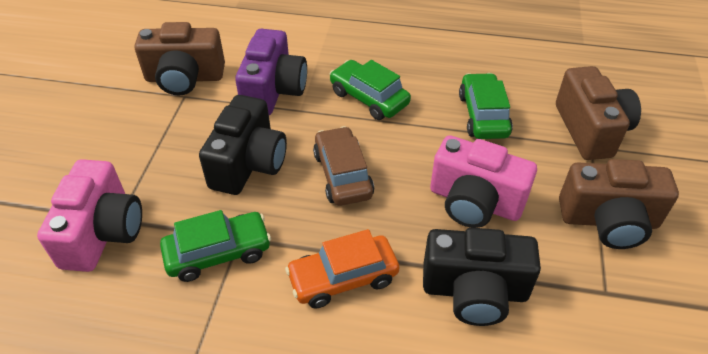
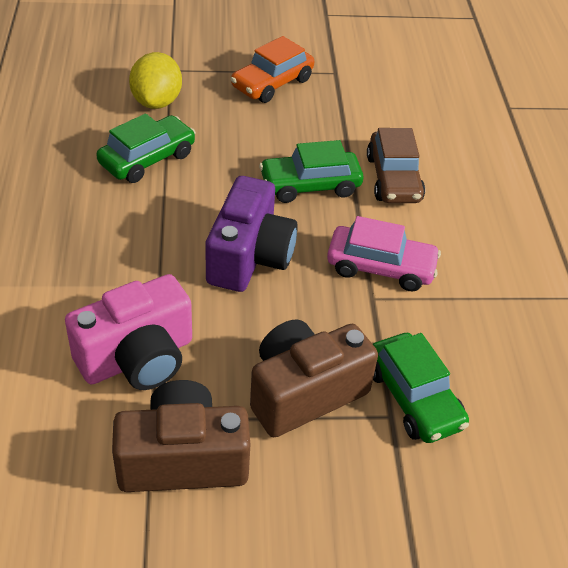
black camera: [199,95,287,195] [423,228,541,326] = 2 -> none = 0
brown camera: [135,22,225,96] [556,66,641,160] [559,159,679,249] = 3 -> [112,380,250,492] [250,319,378,437] = 2
pink camera: [37,159,142,272] [430,135,537,228] = 2 -> [65,274,192,390] = 1
pink car: none = 0 -> [327,216,441,291] = 1
yellow lemon: none = 0 -> [129,52,182,109] = 1

